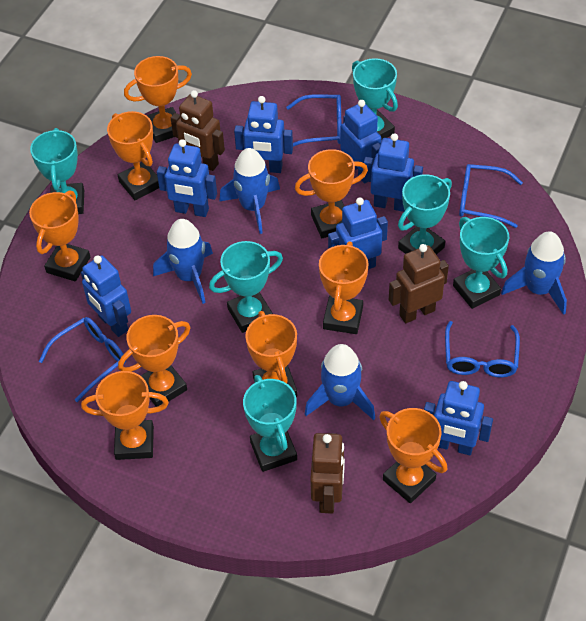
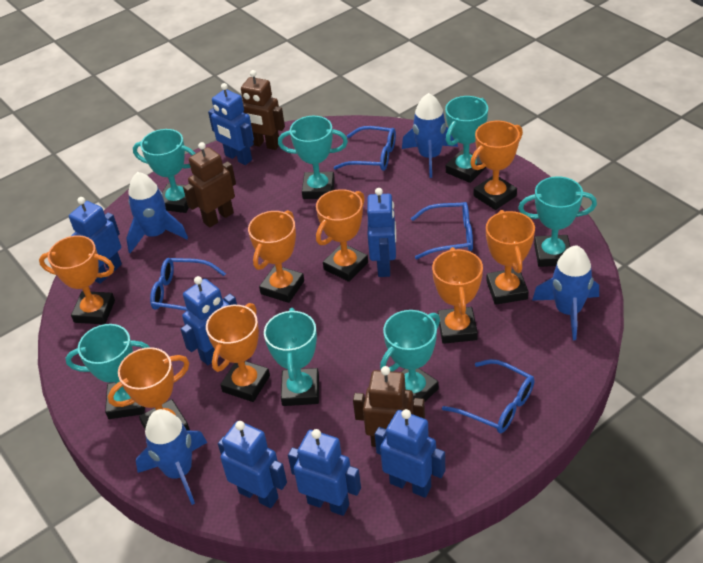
orange trophy: [29,191,90,282] [81,371,169,460] [107,111,159,200] [118,315,190,407] [124,56,192,143] [245,311,297,397] [295,149,368,238] [319,242,369,334] [379,408,447,503] = 9 -> [39,235,115,324] [108,347,190,431] [206,303,270,402] [248,210,304,303] [316,189,368,282] [432,247,483,344] [470,121,523,210] [486,210,535,305] = 8
turquoise trophy: [30,128,84,214] [209,241,283,333] [243,375,297,472] [352,58,398,141] [398,174,452,255] [453,217,509,309] = 6 -> [65,324,149,419] [133,129,196,213] [264,308,319,406] [278,116,348,199] [380,310,440,402] [445,96,488,183] [518,176,597,267] = 7

